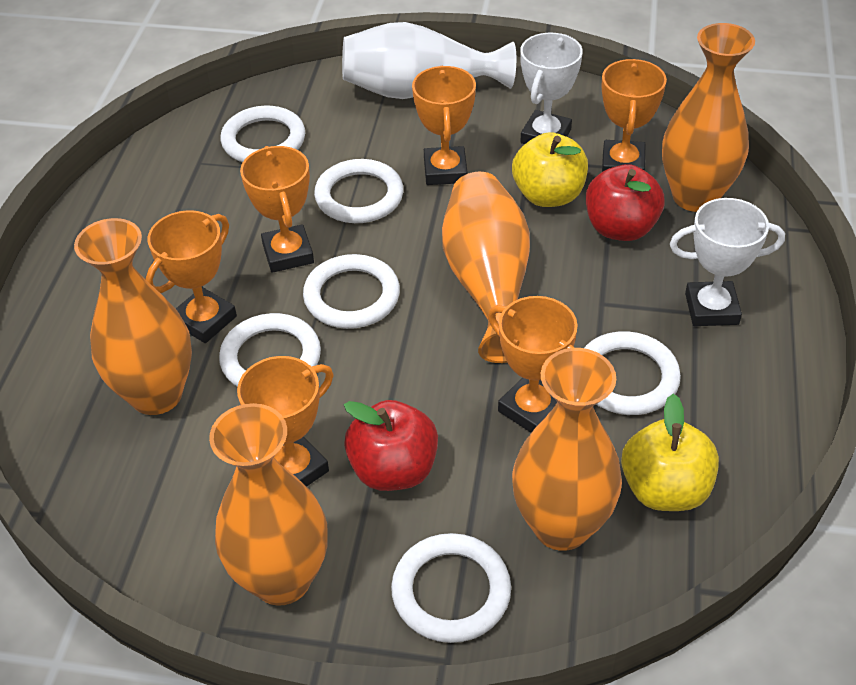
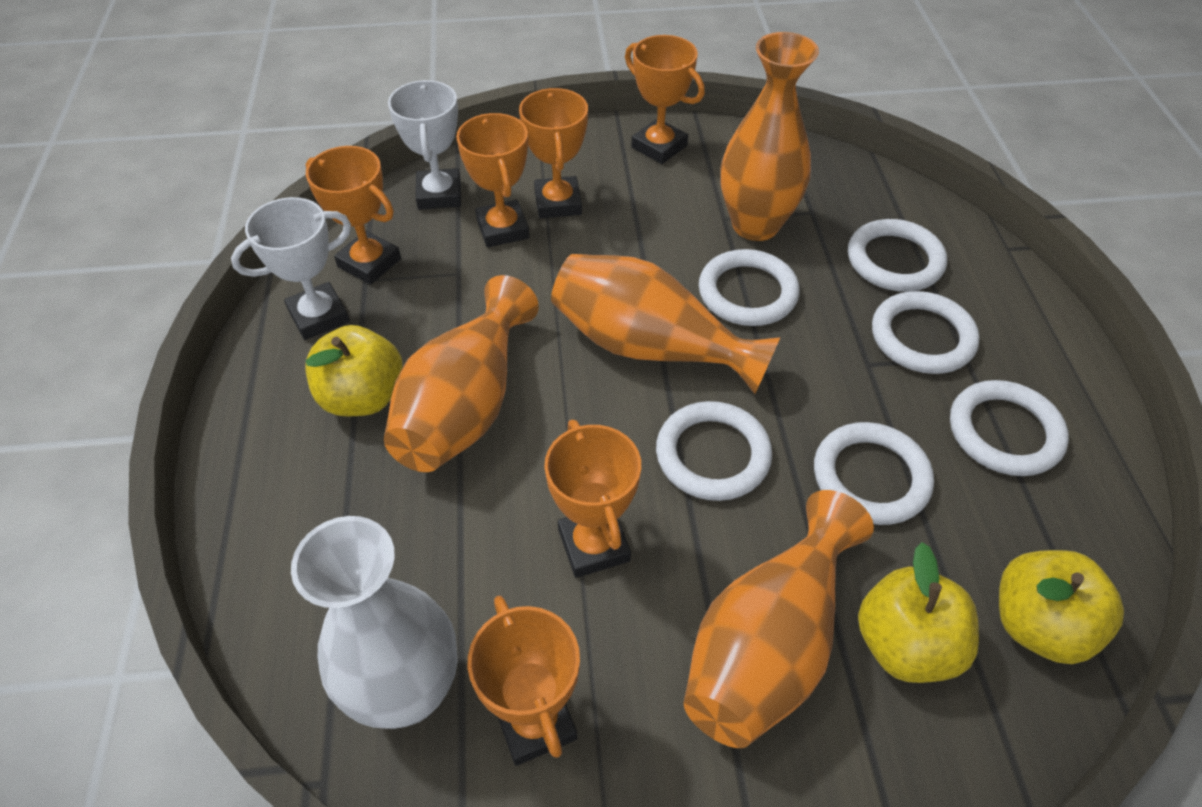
orange vase: [74,218,192,415] [209,403,327,606] [442,172,530,363] [512,348,622,551] [662,23,755,212] = 5 -> [384,275,539,472] [551,254,780,394] [684,490,874,748] [720,32,819,241] = 4
red apple: [344,400,438,491] [586,164,665,241] = 2 -> none = 0
yellow apple: [512,132,588,207] [621,394,719,511] = 2 -> [305,325,403,416] [858,542,979,683] [999,550,1124,664] = 3

